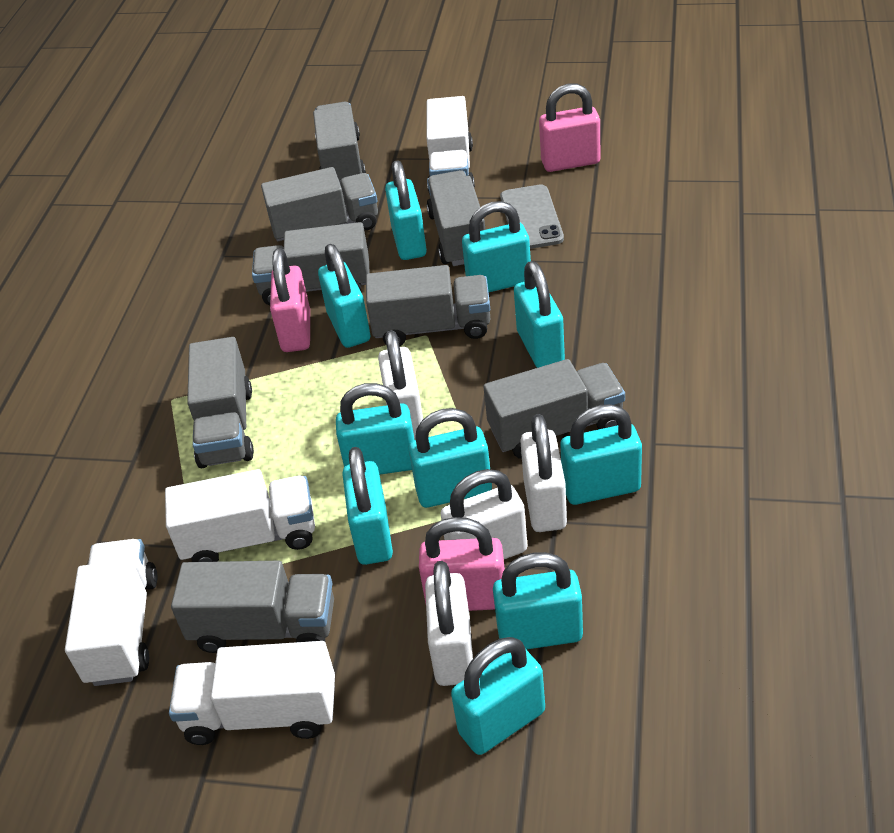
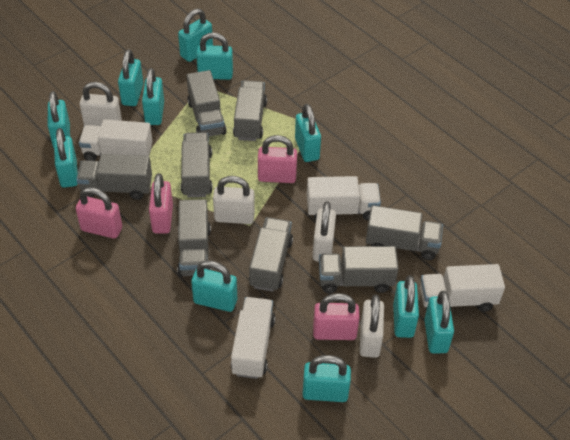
grey phone: [500,184,564,249] = 1 -> none = 0
pink padlock: [270,248,310,352] [419,517,505,611] [539,83,600,172] = 3 -> [76,187,122,239] [149,173,173,234] [258,135,297,183] [313,293,360,340] = 4
turquoise padlock: [318,244,370,348] [336,383,415,475] [342,447,393,565] [385,160,427,260] [408,408,492,508] [451,637,545,755] [462,201,531,292] [493,552,583,649] [514,261,565,368] [560,404,642,505] = 10 -> [48,91,70,148] [54,128,78,188] [118,49,144,106] [142,68,164,125] [178,9,213,62] [191,260,237,312] [196,32,233,80] [295,104,321,162] [302,355,351,402] [393,275,419,338] [424,291,454,353] = 11

